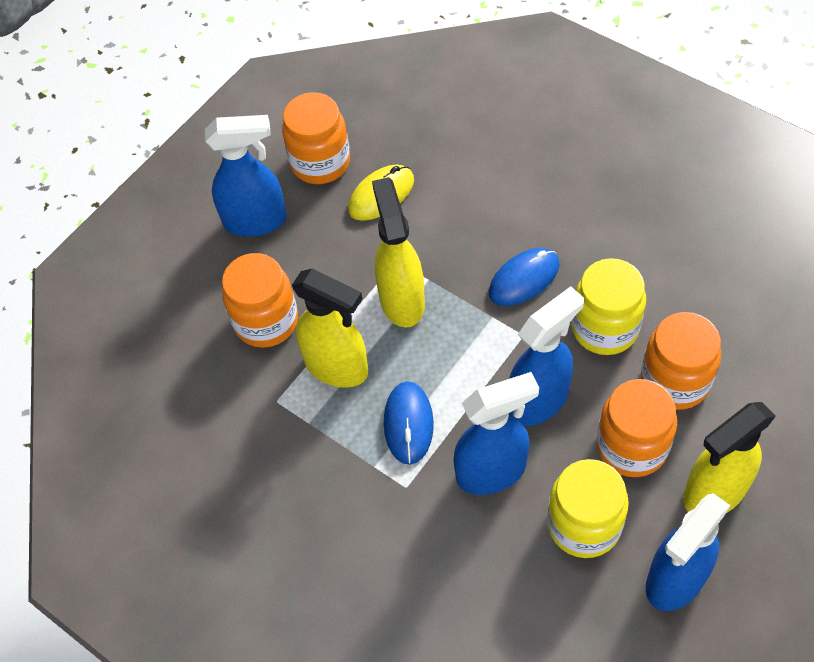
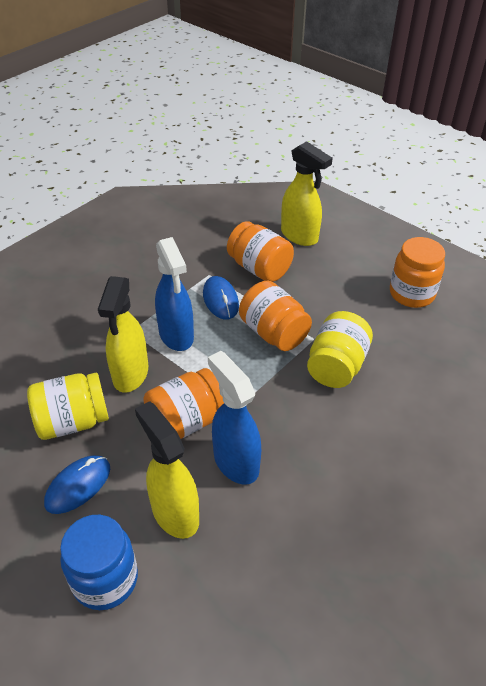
blue jar: none = 0 -> [60,515,138,610] = 1
blue spray bottle: [205,115,287,237] [453,372,539,495] [509,286,584,426] [646,493,731,611] = 4 -> [155,237,194,351] [208,351,261,485] = 2
yellow mouse: [348,165,414,221] = 1 -> none = 0

